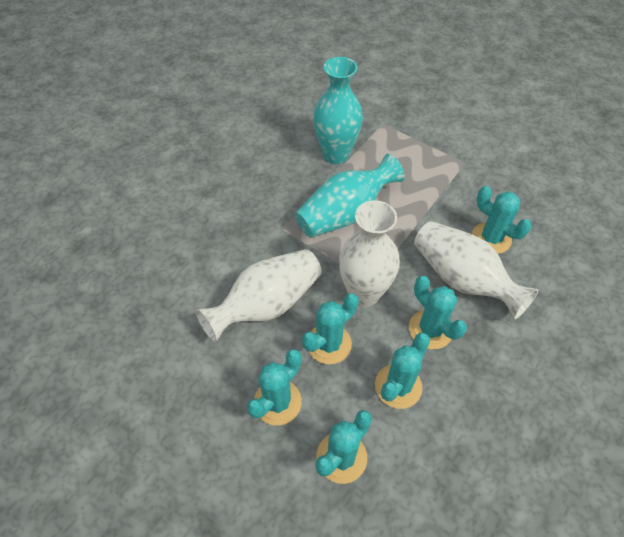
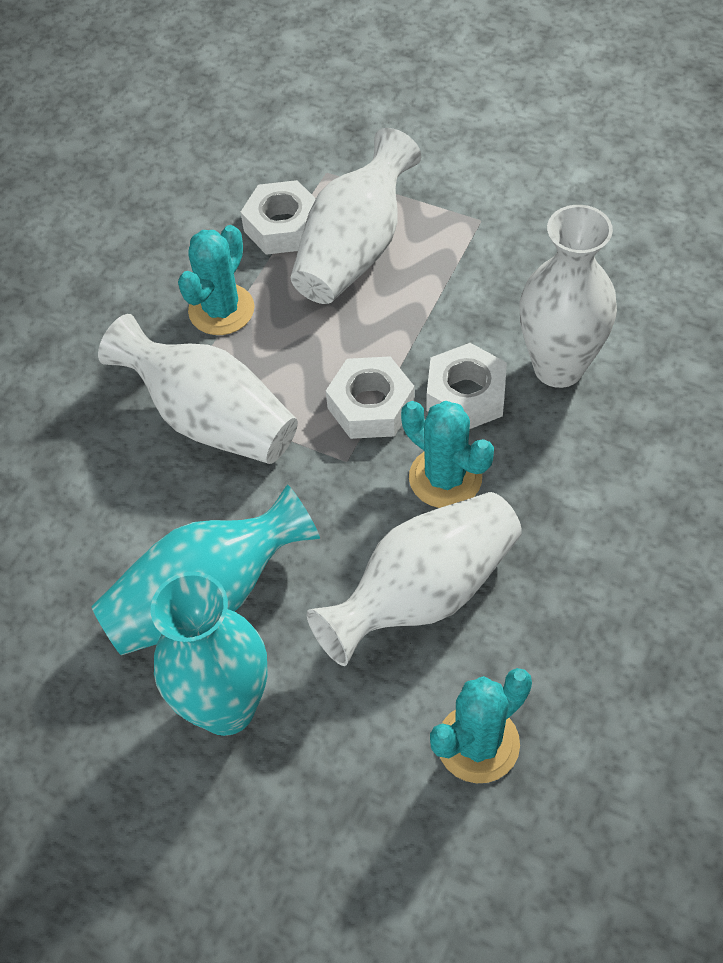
turquoise cactus: [247,349,302,425] [302,293,359,364] [315,410,372,484] [375,333,430,409] [409,276,467,349] [472,186,532,254] = 6 -> [178,225,255,335] [401,401,494,508] [430,668,532,783] = 3
white nut: none = 0 -> [241,180,316,255] [326,356,415,439] [427,343,507,429] = 3
white vase: [196,249,322,342] [339,200,400,307] [414,221,538,319] = 3 -> [98,314,298,464] [291,128,421,304] [307,492,522,666] [519,205,617,388] = 4

